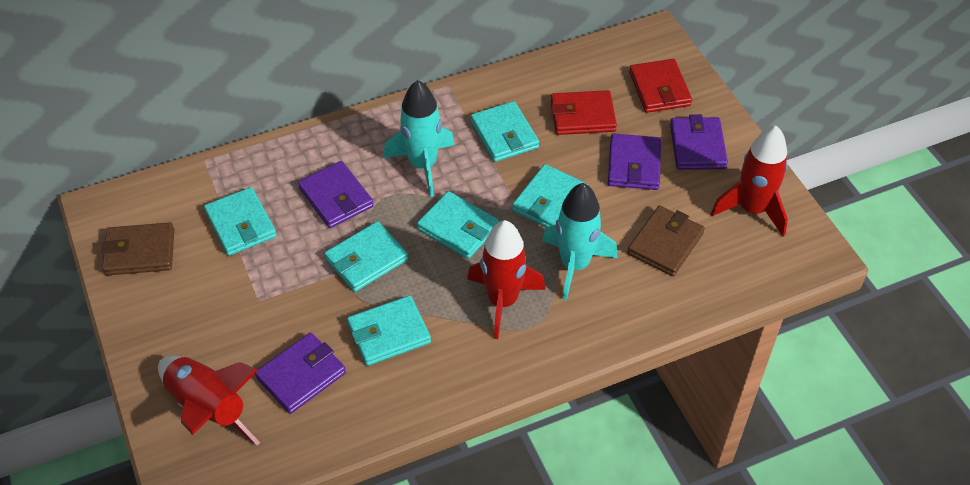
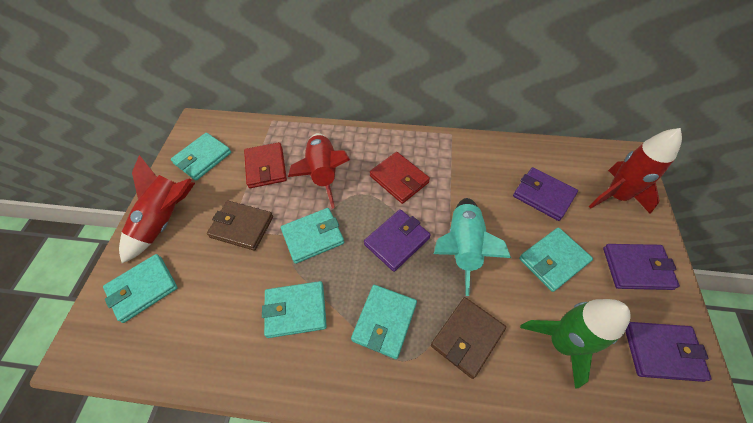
green rocket: none = 0 -> [520,299,631,389] = 1
turquoise rocket: [383,80,454,197] [542,183,618,301] = 2 -> [434,198,511,296] = 1

